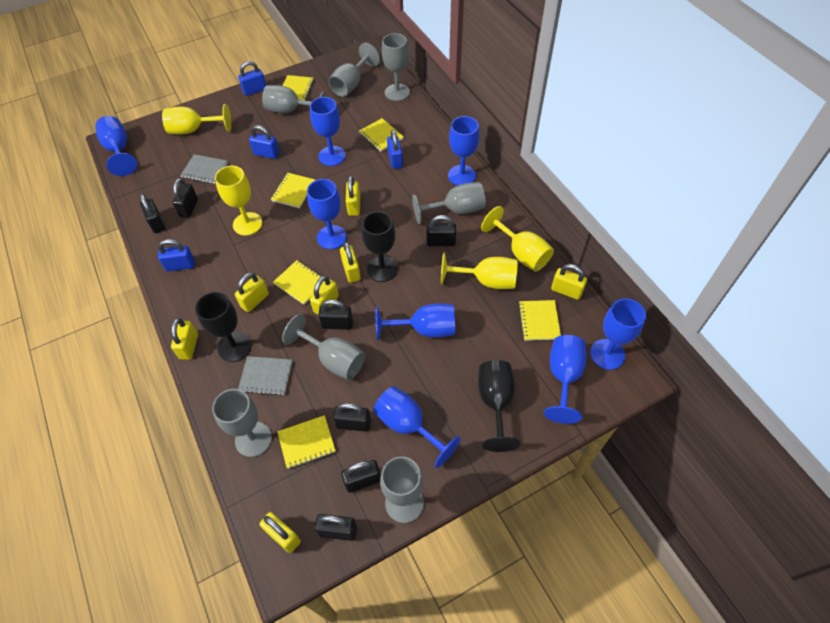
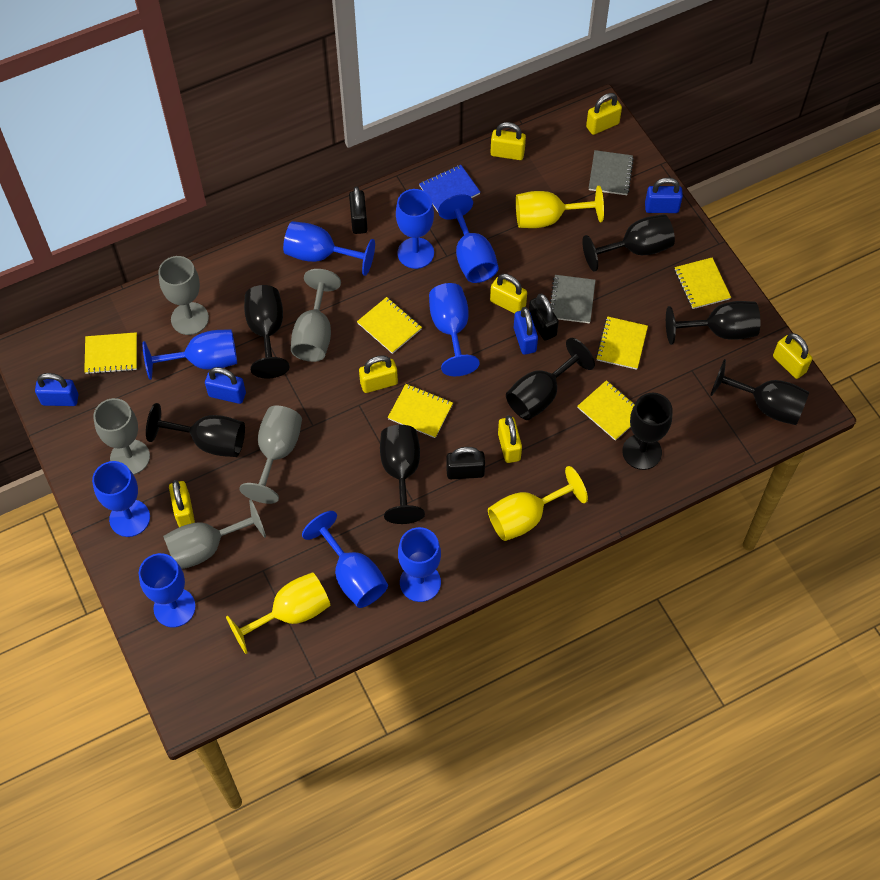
black goblet: [195,292,252,362] [361,211,398,282] [478,360,521,452] = 3 -> [146,403,245,457] [244,285,290,379] [380,425,425,524] [506,338,595,420] [582,214,675,272] [622,393,673,470] [666,301,760,345] [710,359,809,425] = 8
black padlock: [140,194,165,233] [172,178,198,218] [315,514,357,541] [318,299,353,330] [333,403,371,432] [341,460,381,493] [427,215,456,246] = 7 -> [349,186,368,234] [446,447,485,479] [529,294,559,341] = 3
blue goblet: [95,116,137,176] [307,179,347,249] [310,97,346,166] [373,386,461,468] [376,304,455,340] [448,116,479,186] [544,335,587,424] [590,299,646,370] = 8 -> [92,461,150,537] [139,553,196,627] [142,329,237,380] [283,221,375,276] [302,511,388,608] [396,189,434,269] [398,527,441,602] [429,283,480,376] [438,194,499,283] = 9
blue notebook: none = 0 -> [419,165,480,212] = 1
grey goblet: [212,389,272,457] [262,85,327,113] [282,314,365,380] [328,43,380,97] [380,456,424,523] [382,33,410,101] [412,182,486,224] = 7 -> [93,398,150,475] [158,256,209,335] [163,499,266,569] [239,406,302,504] [291,269,341,362] = 5
yellow goblet: [162,104,232,135] [215,166,263,236] [441,252,518,289] [481,206,554,272] = 4 -> [226,572,330,654] [488,466,588,541] [516,186,604,228] = 3

